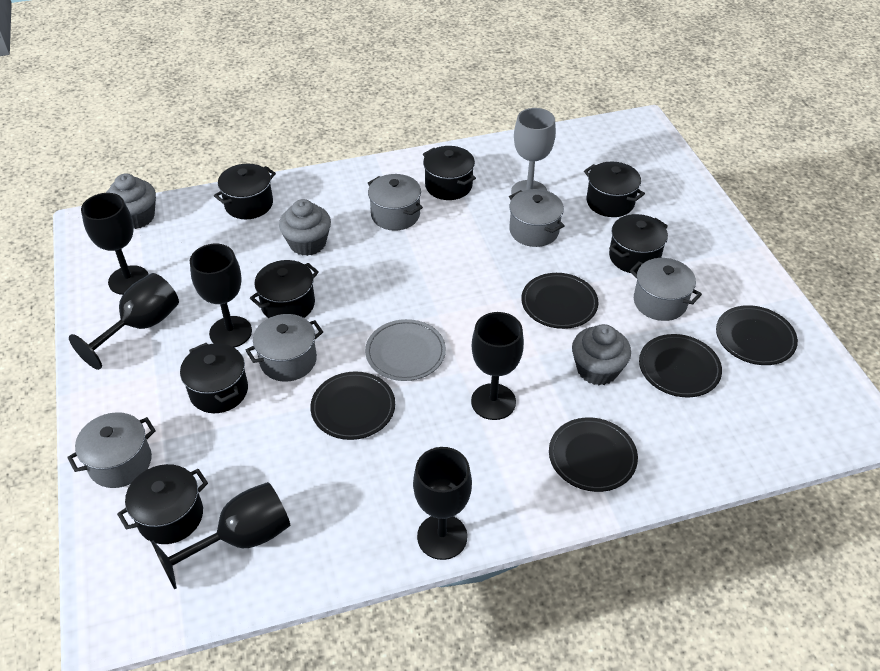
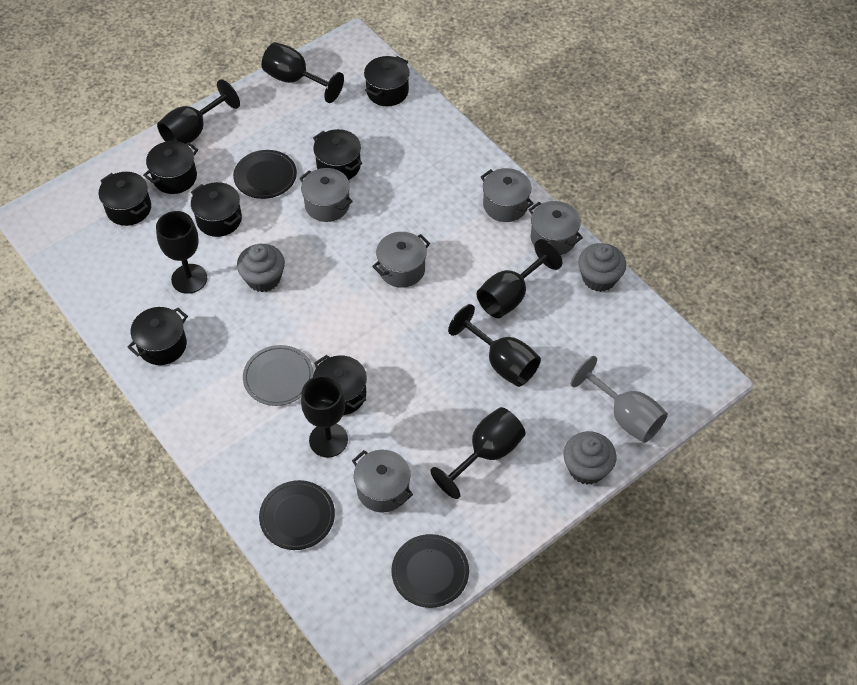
black goblet: [69,273,179,370] [81,193,149,295] [151,482,290,589] [190,244,252,348] [413,447,472,560] [471,312,524,420] = 6 -> [156,211,207,294] [157,79,240,144] [262,42,344,103] [301,375,348,457] [431,407,526,499] [448,304,541,387] [477,239,562,318] = 7
black plate: [310,372,395,440] [521,273,598,329] [549,417,638,492] [639,334,722,397] [716,305,798,365] = 5 -> [233,150,297,199] [259,480,335,550] [392,534,469,608] = 3

